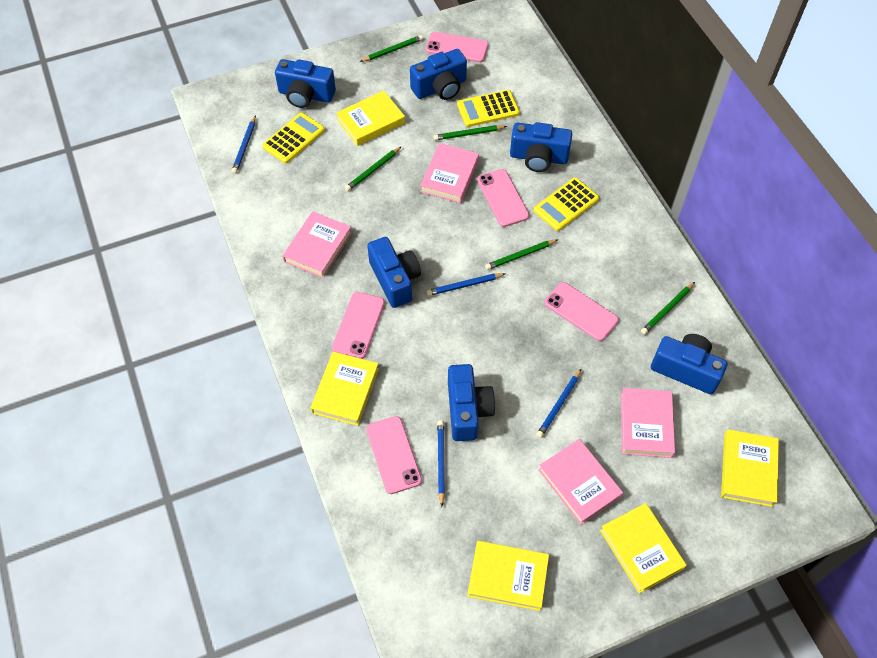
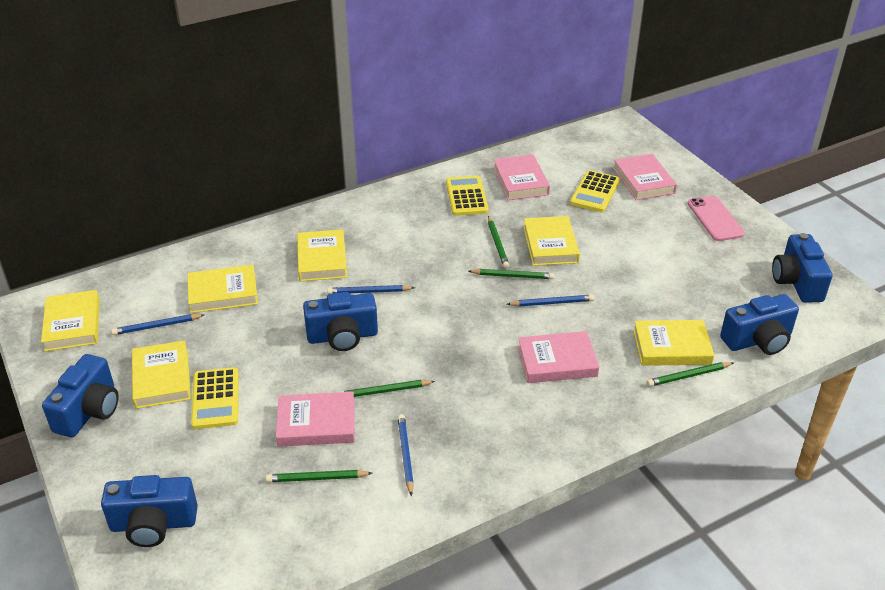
blue camera: [275,59,336,108] [367,237,421,308] [410,49,467,100] [448,364,495,441] [510,122,572,172] [651,334,727,394] = 6 -> [42,354,118,437] [101,475,198,547] [303,292,378,351] [720,294,799,355] [772,233,832,303] = 5
pink phone: [332,292,385,359] [366,416,422,494] [426,32,489,63] [477,169,529,227] [544,282,619,341] = 5 -> [687,196,745,241] = 1
yellow book: [310,352,379,426] [336,91,405,146] [467,541,549,611] [600,503,687,594] [721,429,779,507] = 5 -> [41,290,100,351] [132,340,191,409] [187,265,258,313] [297,229,347,282] [523,216,580,266] [633,320,714,366] = 6

